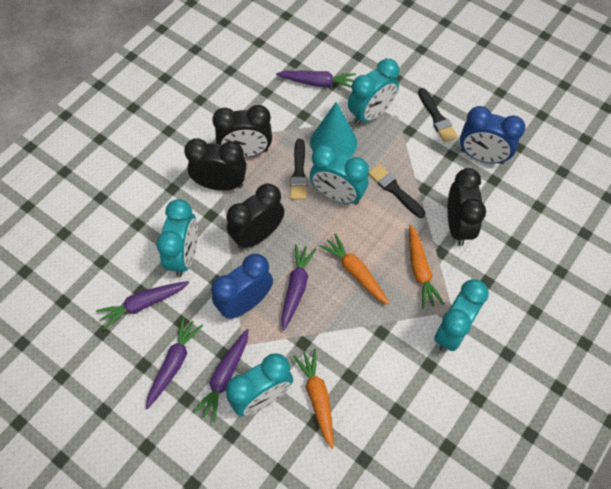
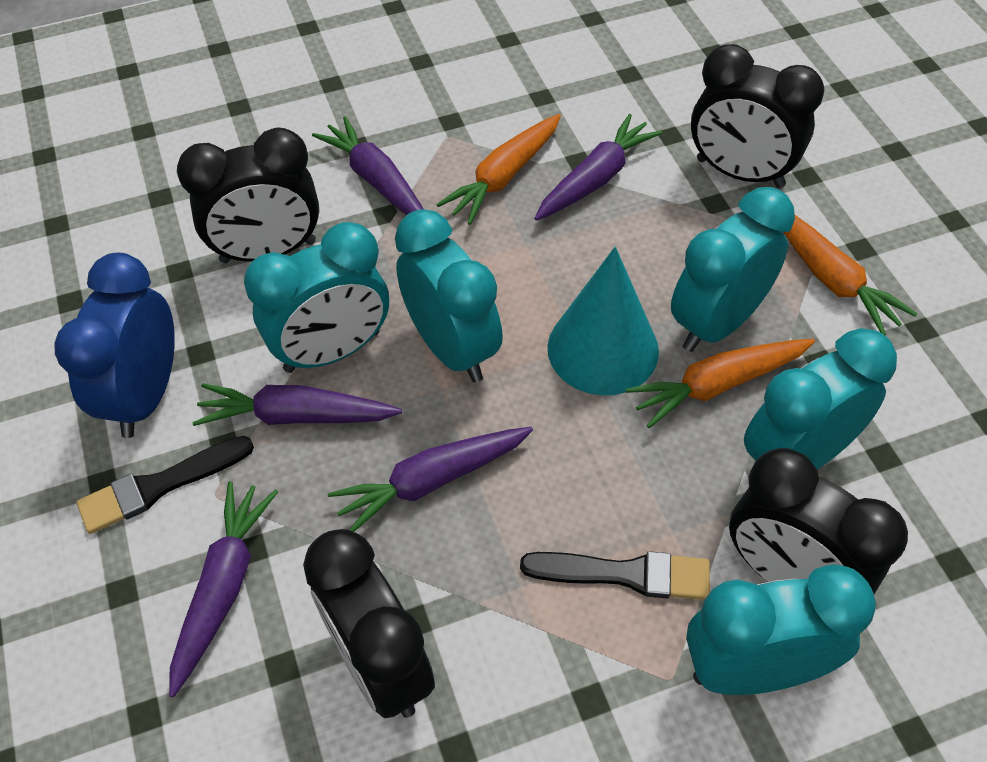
black brush: [290,139,307,200] [368,164,425,218] [418,88,458,142] = 3 -> [76,436,254,534] [520,551,710,600] = 2
blue clock: [211,254,273,319] [460,106,525,164] = 2 -> [54,253,175,438] = 1

